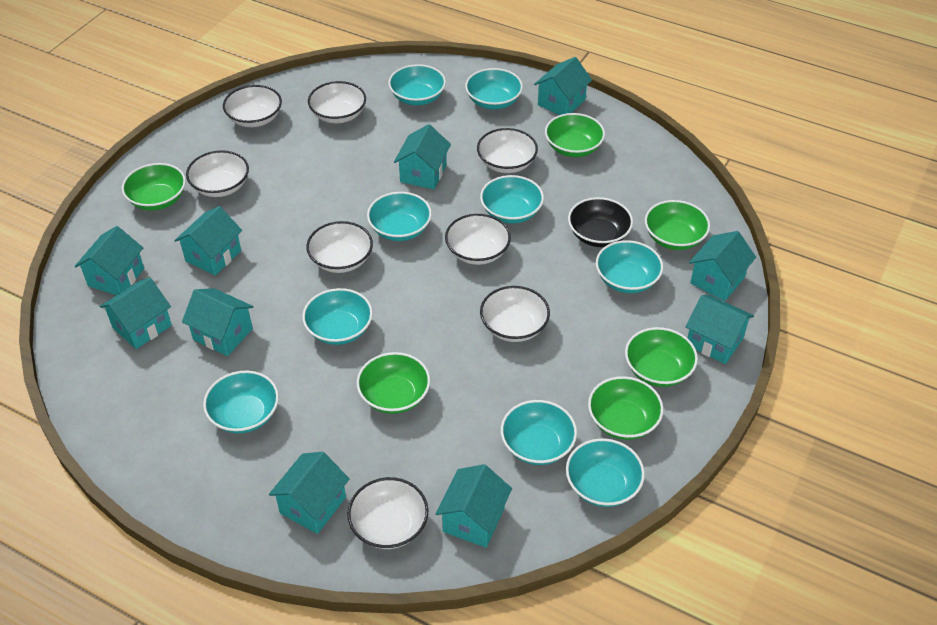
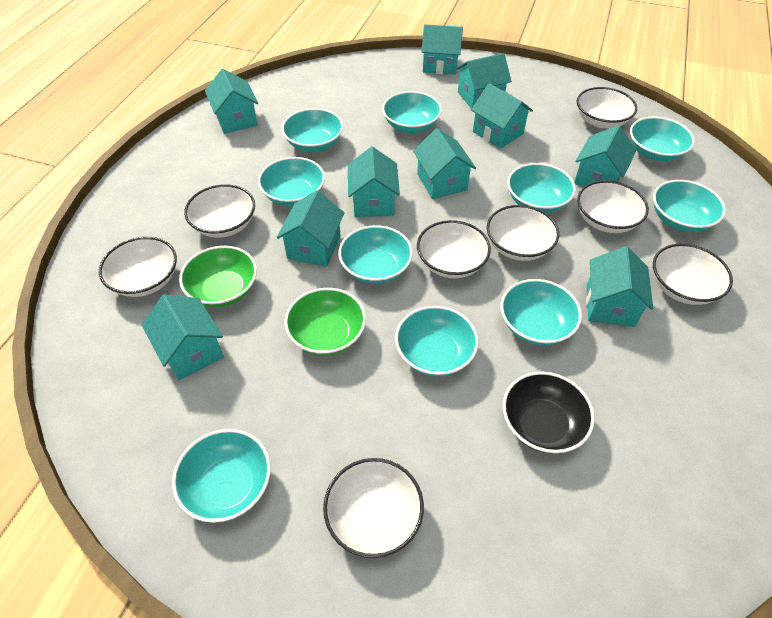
green bowl: [122,163,186,211] [357,352,430,414] [545,113,605,157] [588,376,663,440] [625,327,698,387] [645,200,710,250] = 6 -> [179,246,257,307] [284,288,366,356] = 2
turquoise bowl: [203,371,279,433] [302,288,373,345] [367,192,432,241] [388,64,446,106] [465,68,523,109] [480,175,544,224] [501,400,577,465] [566,438,645,507] [596,240,663,293] = 9 -> [172,429,271,523] [258,157,325,207] [282,108,343,152] [338,225,413,284] [382,91,442,133] [395,306,478,377] [501,279,582,346] [507,163,576,213] [630,117,695,161] [653,180,726,232] = 10

